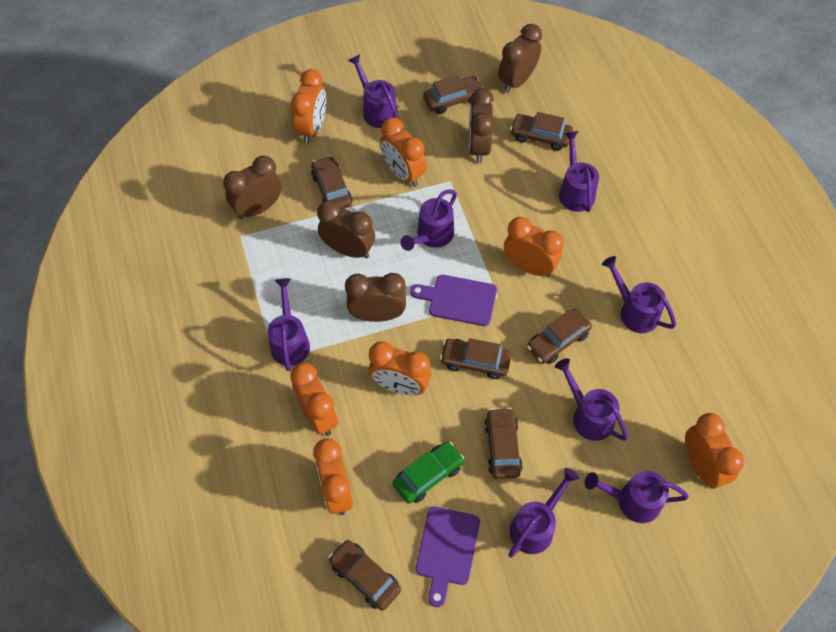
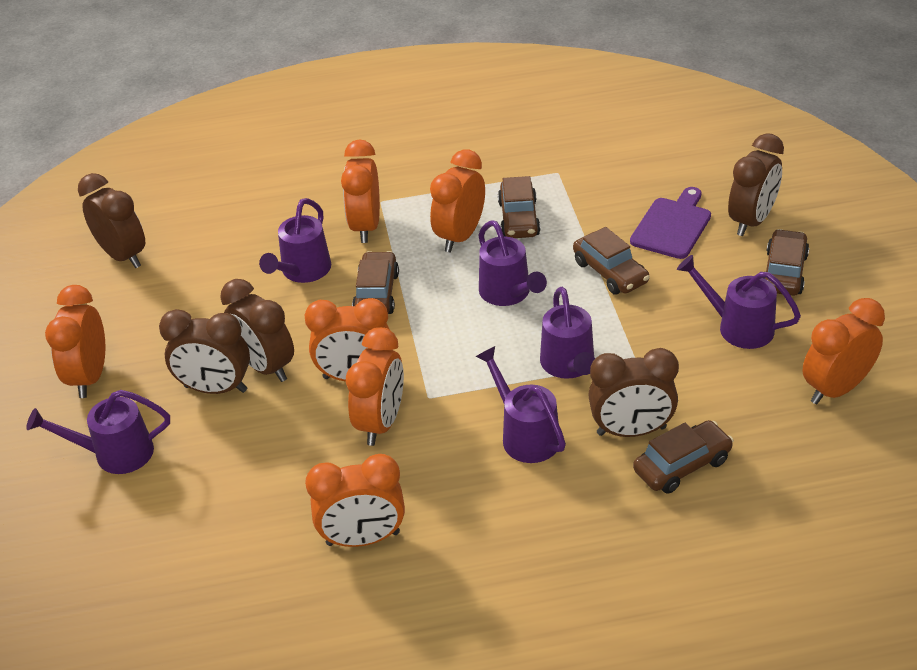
brown car: [311,156,352,209] [328,539,401,610] [423,75,483,114] [440,338,511,379] [484,408,523,479] [510,112,573,151] [527,309,592,364] = 7 -> [352,251,399,314] [498,176,540,238] [573,227,650,294] [633,420,734,494] [764,229,809,296] = 5
green car: [393,441,464,503] = 1 -> none = 0
purple cutting board: [410,275,497,326] [416,507,480,607] = 2 -> [630,187,711,259] = 1
purple watering can: [267,278,310,371] [348,55,398,128] [400,189,457,251] [508,468,579,558] [555,358,628,441] [559,131,599,212] [585,471,689,523] [602,256,676,333] = 8 -> [26,390,170,474] [259,198,331,283] [475,346,566,463] [478,220,547,306] [540,287,595,379] [677,255,801,349] = 6

